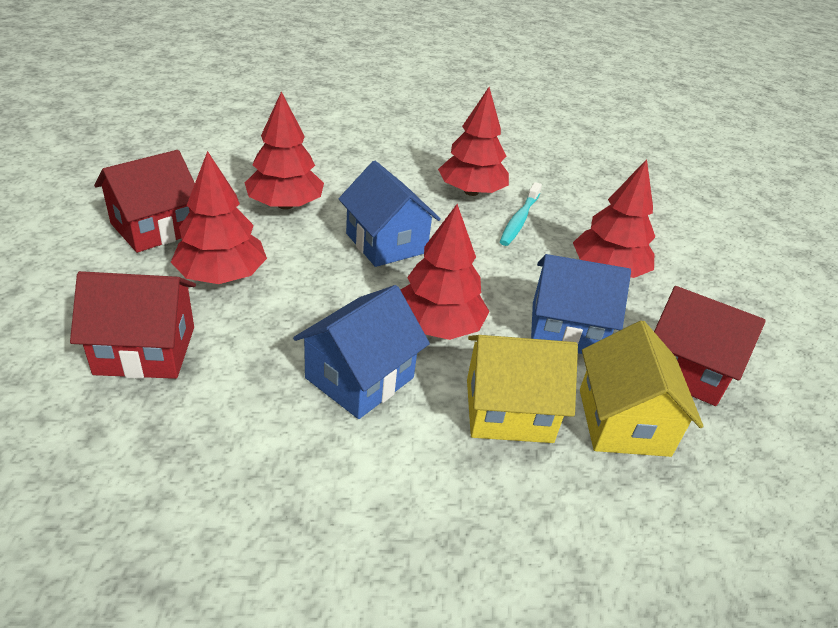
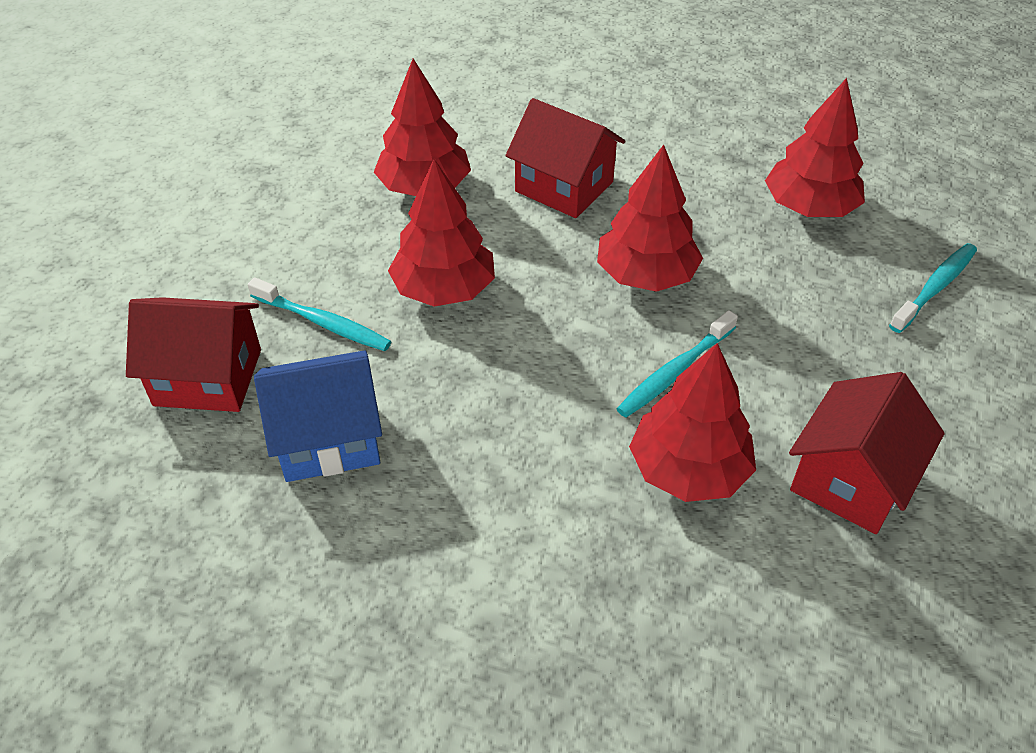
blue house: [293,285,430,419] [339,161,441,267] [531,254,631,354] = 3 -> [254,350,382,482] = 1
turquoise toothbrush: [500,182,542,246] = 1 -> [248,277,391,351] [617,310,738,417] [889,243,977,333] = 3
yellow house: [467,335,578,443] [580,321,704,457] = 2 -> none = 0

